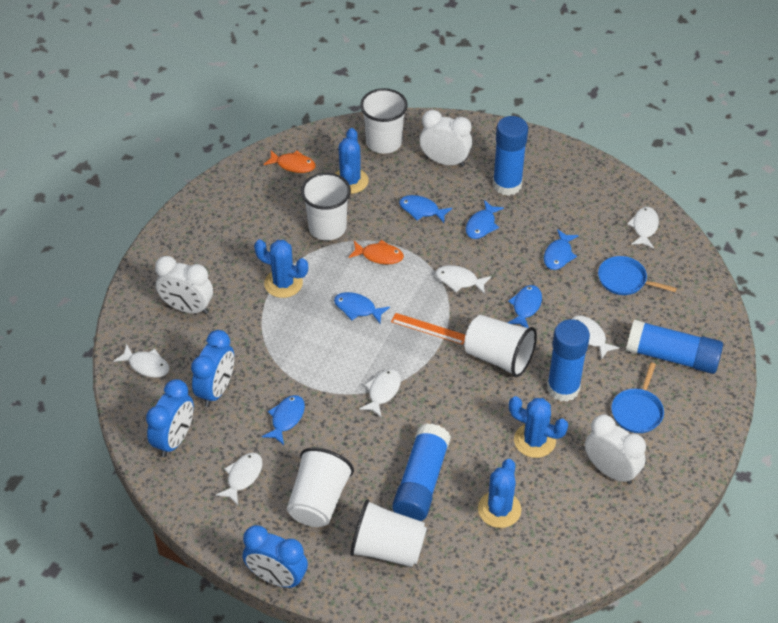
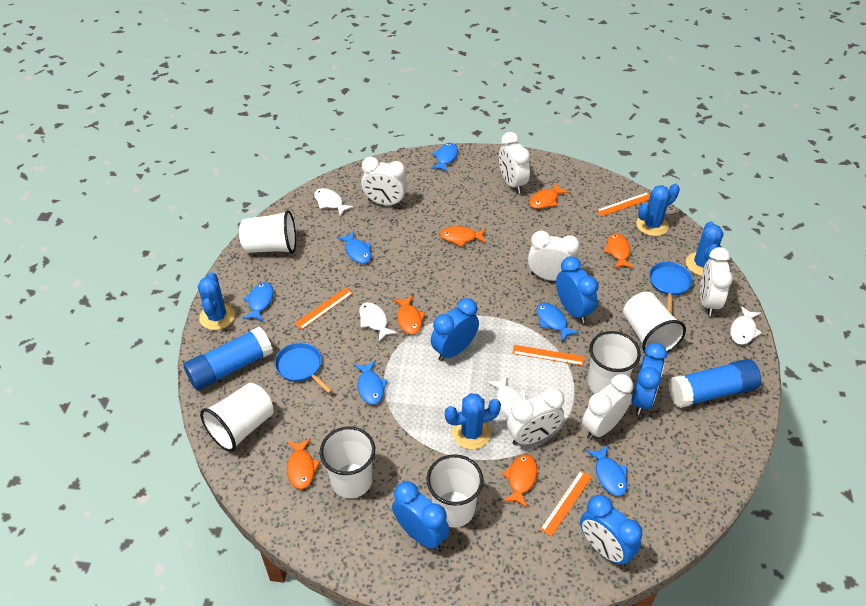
blue clock: [146,379,194,457] [191,330,234,407] [243,525,308,588] = 3 -> [392,481,449,550] [431,298,479,361] [556,256,598,323] [580,494,643,566] [631,343,667,415] = 5
blue glue stick: [392,423,451,521] [493,116,528,196] [547,319,590,402] [626,320,723,374] = 4 -> [184,327,273,390] [669,359,761,408] = 2
orange fish: [263,150,316,173] [348,240,404,265] = 2 -> [287,438,320,489] [393,296,425,334] [440,226,486,247] [502,454,537,507] [529,183,569,209] [604,233,634,269] = 6
orange ruler: [391,313,465,345] = 1 -> [294,287,353,330] [512,345,584,366] [540,470,592,537] [597,192,650,216] = 4
white clock: [155,256,213,314] [420,110,472,167] [585,415,646,485] = 3 -> [361,157,408,206] [499,132,530,193] [507,388,564,445] [528,230,580,281] [582,374,633,440] [700,247,733,316] = 6
white cup: [287,447,354,527] [301,173,351,240] [350,499,427,567] [360,88,408,154] [464,315,537,377] = 5 -> [200,383,274,452] [239,210,296,253] [320,427,375,498] [426,454,484,528] [588,331,641,394] [623,292,686,354] = 6
white fish: [113,344,170,378] [216,453,262,505] [359,369,401,418] [435,265,491,294] [572,315,620,360] [627,207,659,248] = 6 -> [314,188,354,216] [359,302,397,341] [487,375,526,416] [730,306,762,345] = 4

